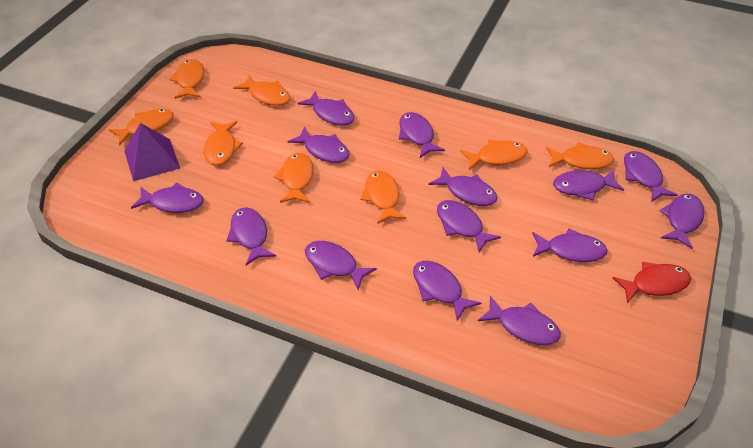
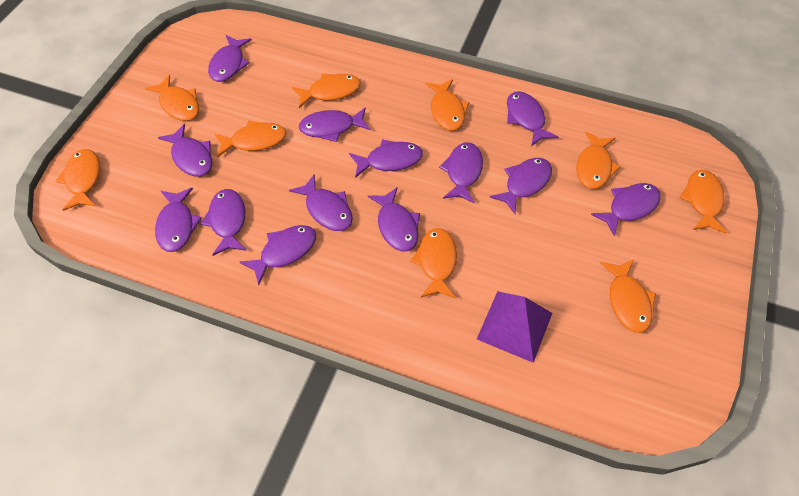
orange fish: [109,109,174,146] [169,59,204,99] [204,121,243,166] [233,75,290,106] [274,153,314,203] [360,170,407,224] [460,139,527,170] [546,142,614,169] = 8 -> [56,149,100,211] [145,75,199,121] [214,120,287,157] [292,73,361,108] [410,228,457,298] [425,79,470,131] [576,131,620,189] [600,259,656,333] [679,170,727,234] = 9
purple fish: [131,183,203,213] [226,207,276,265] [288,127,350,163] [298,91,354,126] [305,241,377,290] [399,112,445,158] [413,261,481,321] [429,167,498,206] [437,200,501,253] [478,296,561,345] [532,228,608,262] [553,170,624,201] [624,151,678,202] [660,194,704,249] = 14 -> [155,188,202,252] [158,124,212,177] [201,189,247,256] [208,35,252,82] [240,225,316,285] [289,175,353,231] [299,107,370,142] [349,139,423,178] [368,187,420,252] [439,142,483,204] [490,158,552,214] [507,91,558,146] [591,183,661,236] = 13
red fish: [612,262,691,304] = 1 -> none = 0

